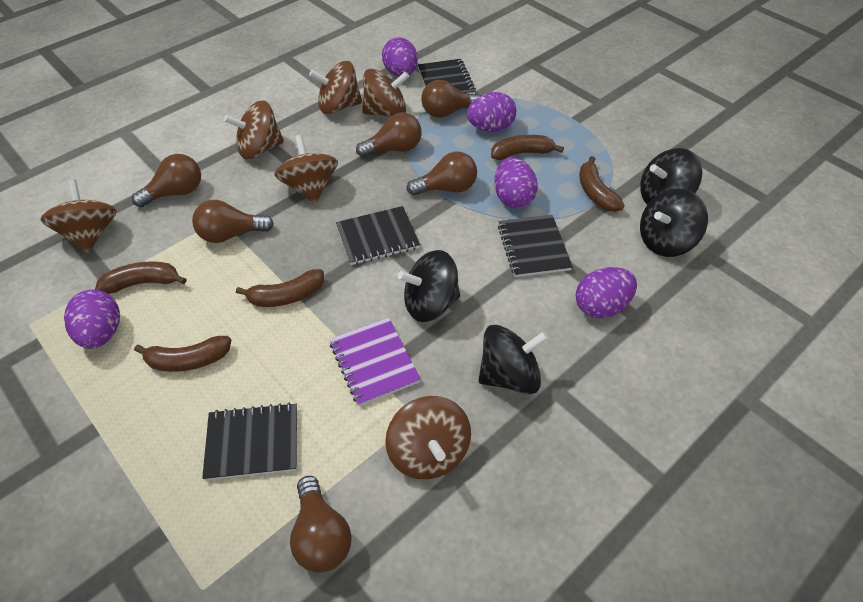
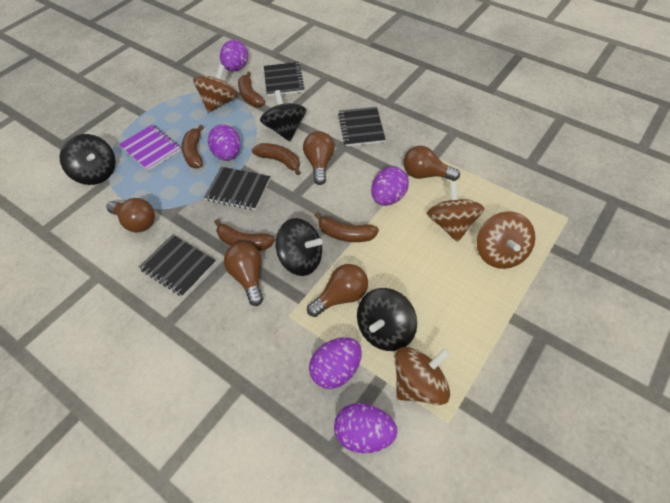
brown light bulb: [132,154,201,207] [192,200,274,243] [290,476,352,573] [356,112,422,157] [407,152,477,196] [421,80,481,118] = 6 -> [106,198,155,232] [224,242,263,306] [303,131,334,185] [307,264,368,317] [403,146,460,181] = 5
brown spinning top: [40,180,117,253] [224,100,284,159] [274,135,338,204] [309,61,362,114] [362,69,409,117] [385,396,471,479] = 6 -> [193,64,237,113] [395,347,450,405] [427,182,484,242] [477,211,535,269] = 4

